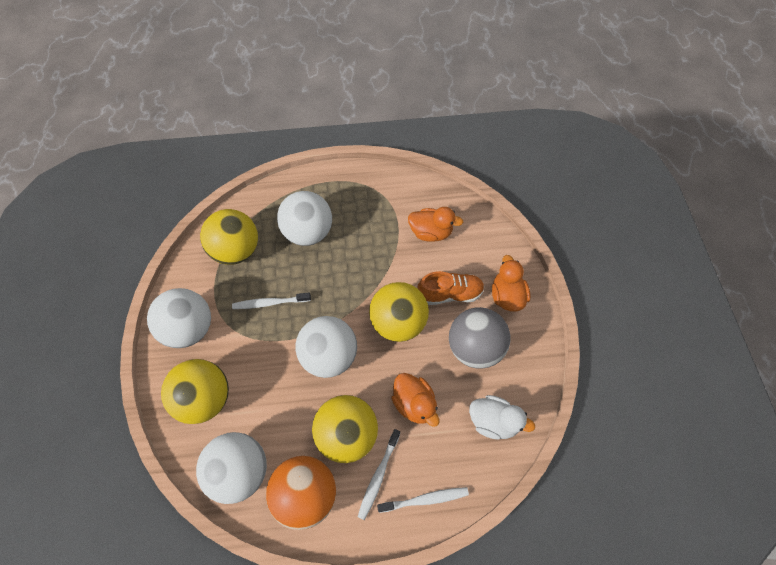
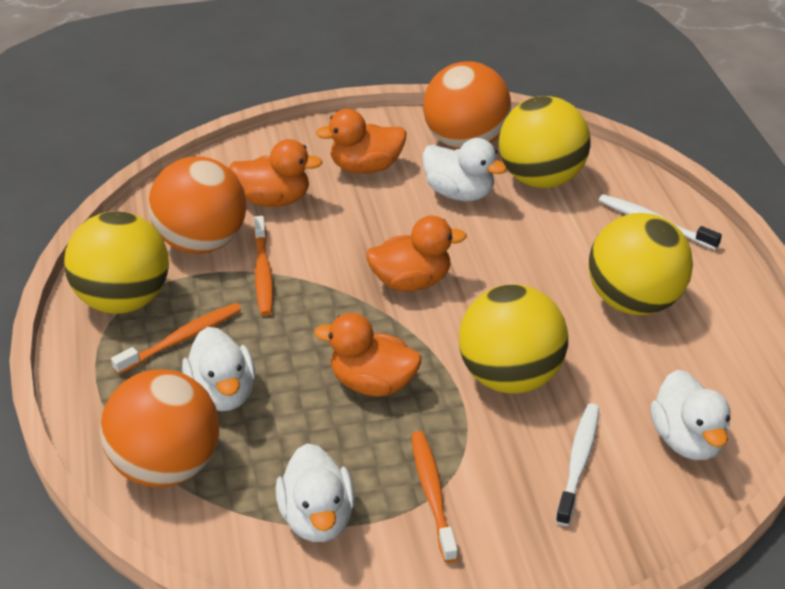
grey ball: [449,307,511,369] = 1 -> none = 0
orange ball: [266,456,336,530] = 1 -> [100,369,219,487] [148,157,246,254] [423,61,511,149] = 3
orange duck: [391,373,439,427] [408,207,463,242] [492,255,530,312] = 3 -> [229,139,323,207] [314,313,421,396] [316,109,406,174] [366,216,467,291] = 4
orange shoe: [417,271,484,305] = 1 -> none = 0
orange toothbrush: none = 0 -> [111,303,241,375] [254,216,273,316] [411,431,458,563] = 3
white ball: [147,288,211,348] [196,432,267,504] [277,191,332,246] [295,316,357,378] = 4 -> none = 0
white duck: [469,395,535,440] = 1 -> [182,327,255,411] [275,443,355,542] [422,138,507,201] [650,370,731,460] = 4
white toothbrush: [232,293,311,309] [358,429,400,520] [377,487,469,513] = 3 -> [555,403,599,526] [598,194,722,250] = 2

